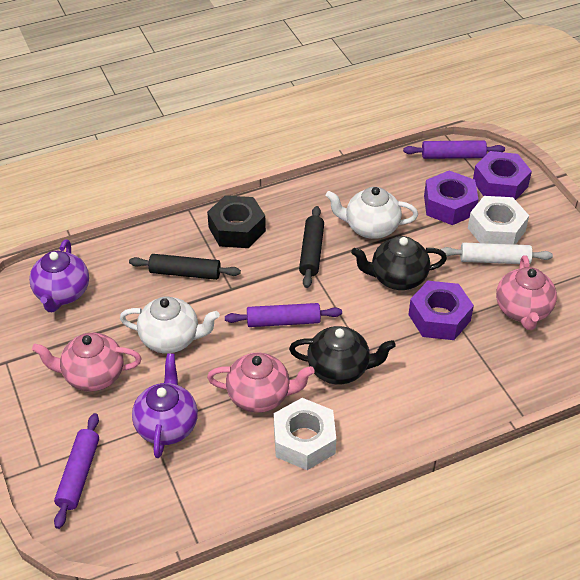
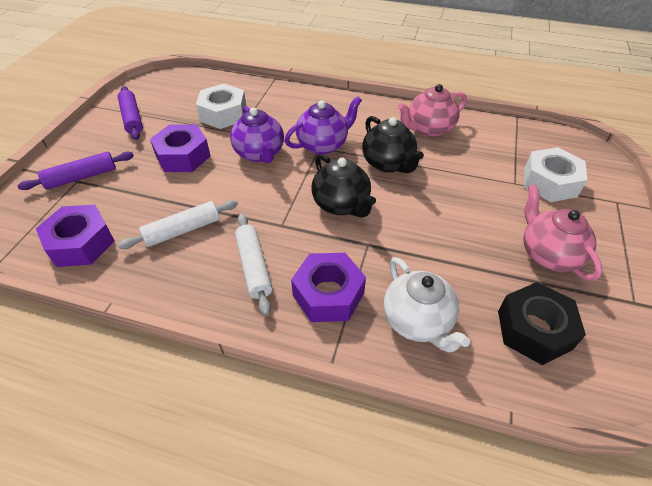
black rolling pin: [129,254,241,280] [299,206,324,288] = 2 -> none = 0
pink teapot: [32,333,141,392] [207,353,315,413] [496,255,557,330] = 3 -> [398,84,467,137] [523,184,602,281] = 2
purple rolling pin: [54,413,99,529] [225,303,342,327] [403,140,505,159] = 3 -> [18,152,134,190] [118,86,143,140] = 2
white rolling pin: [440,243,553,264] = 1 -> [118,200,238,249] [235,214,272,315] = 2
white teapot: [120,297,220,353] [326,187,418,239] = 2 -> [384,257,470,353] = 1

